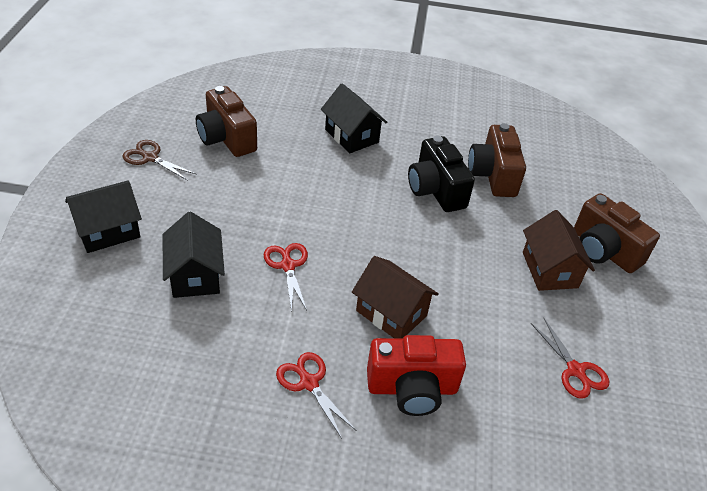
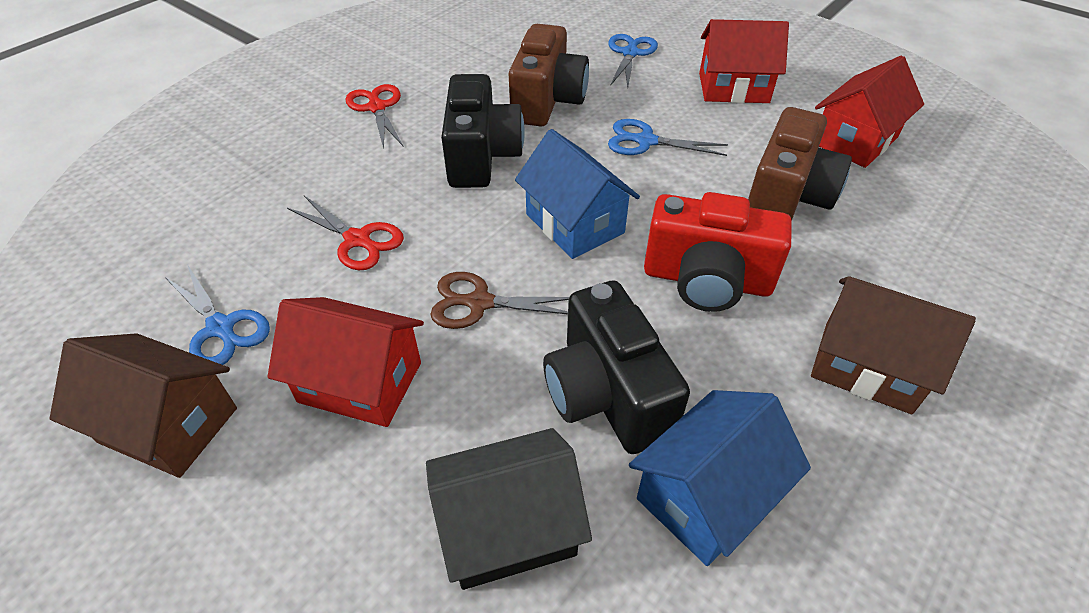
black camera: [408,136,475,212] = 1 -> [441,74,525,188] [543,280,690,454] = 2
black house: [65,180,142,253] [163,211,225,298] [321,83,387,153] = 3 -> [426,428,592,590] = 1
blue house: none = 0 -> [515,129,640,259] [629,390,811,566] = 2
blue scissors: none = 0 -> [164,264,270,365] [608,34,658,88] [608,119,728,156] = 3
brown camera: [196,86,257,157] [468,123,526,197] [574,193,660,273] = 3 -> [509,24,589,126] [748,107,852,220] = 2
red house: none = 0 -> [267,297,424,427] [699,19,789,103] [815,55,924,168] = 3
red scissors: [264,243,308,312] [276,352,357,439] [531,318,609,398] = 3 -> [287,196,404,270] [345,84,403,149] = 2

